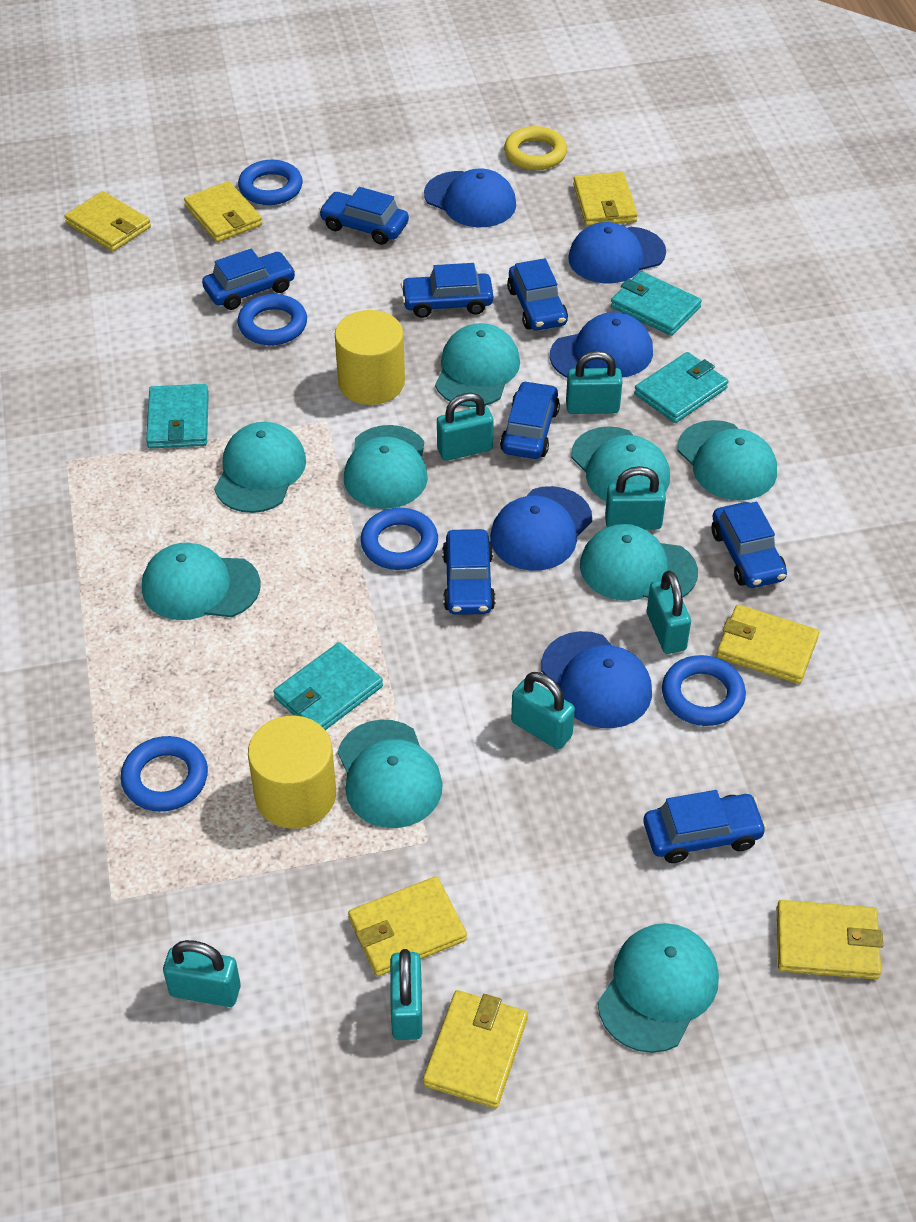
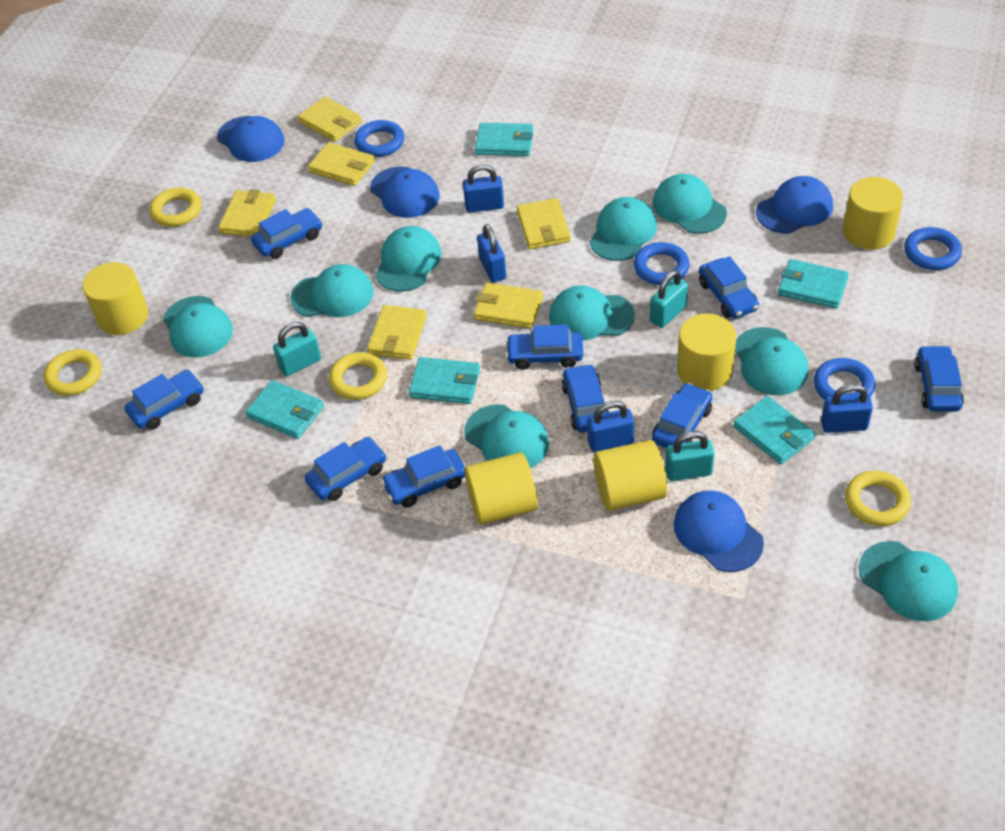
blue cap: [424,169,516,227] [490,486,592,571] [541,631,652,728] [550,312,653,378] [568,222,666,283] = 5 -> [217,116,285,162] [370,167,440,218] [674,491,764,572] [756,176,833,234] = 4
blue car: [202,249,296,310] [319,187,409,245] [401,263,493,318] [442,529,495,615] [500,381,560,459] [507,258,568,331] [644,790,767,863] [712,502,787,588] = 8 -> [124,370,204,430] [251,208,322,259] [305,437,386,501] [381,445,465,507] [506,324,583,370] [561,364,609,432] [652,383,712,448] [699,256,759,318] [914,345,964,412] = 9
blue padlock: none = 0 -> [463,164,504,212] [477,224,506,282] [587,401,634,452] [821,384,873,433] = 4
blue ring: [121,736,208,812] [237,294,307,345] [238,160,303,205] [360,508,438,570] [662,655,746,726] = 5 -> [354,120,404,157] [634,242,689,285] [814,358,875,400] [904,227,962,270] = 4
turquoise padlock: [163,940,241,1007] [390,949,422,1040] [437,393,494,461] [511,672,575,749] [566,351,622,414] [605,466,666,530] [647,571,691,654] = 7 -> [273,322,321,377] [650,270,688,328] [665,431,715,481] = 3
turquoise wallet: [146,384,209,449] [273,642,383,730] [611,271,702,336] [634,352,728,423] = 4 -> [245,380,324,439] [409,357,480,404] [475,123,533,156] [733,396,815,464] [778,259,849,309] = 5
yellow cylinder: [248,716,336,829] [335,310,405,405] = 2 -> [83,262,148,335] [465,453,538,525] [593,440,667,511] [677,313,737,391] [843,177,903,250] = 5
yellow ring: [504,126,567,170] = 1 -> [44,349,102,396] [150,188,201,227] [329,352,387,400] [845,471,911,526] = 4
yellow wallet: [65,191,151,252] [184,181,262,242] [348,876,467,976] [423,990,528,1108] [573,172,637,226] [716,605,819,684] [777,900,883,980] = 7 -> [218,189,276,237] [298,96,362,142] [308,142,375,186] [367,305,427,360] [474,283,543,329] [516,198,571,249] = 6

